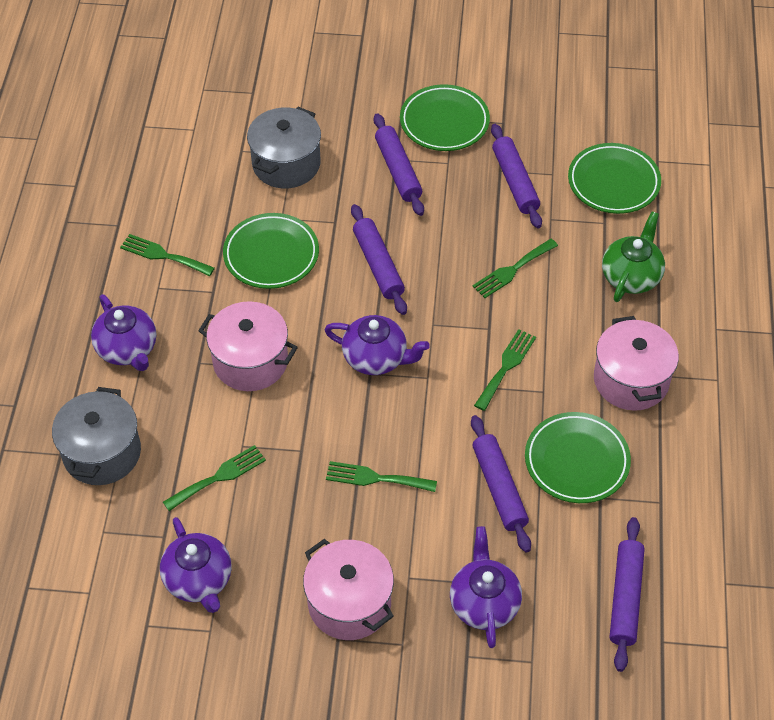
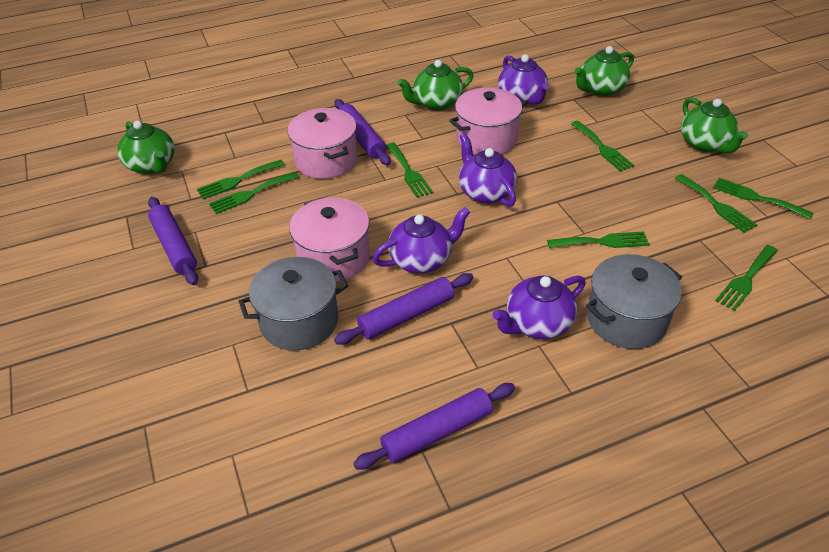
green fork: [120,234,215,276] [163,445,266,511] [326,461,437,492] [473,239,558,298] [474,329,536,411] = 5 -> [197,160,285,199] [209,172,298,214] [386,143,433,198] [547,231,649,248] [571,121,634,171] [675,174,757,233] [713,178,813,219] [715,245,778,311] = 8
green plate: [223,213,319,289] [400,84,490,151] [525,412,631,503] [568,143,661,214] = 4 -> none = 0
green teapot: [602,211,665,302] = 1 -> [117,121,175,174] [397,60,474,110] [575,46,634,96] [681,97,748,153] = 4
purple rolling pin: [351,204,407,315] [374,113,424,216] [471,415,531,553] [491,124,542,228] [610,517,645,672] = 5 -> [148,197,198,285] [334,99,391,165] [334,273,474,345] [353,383,515,470] = 4

